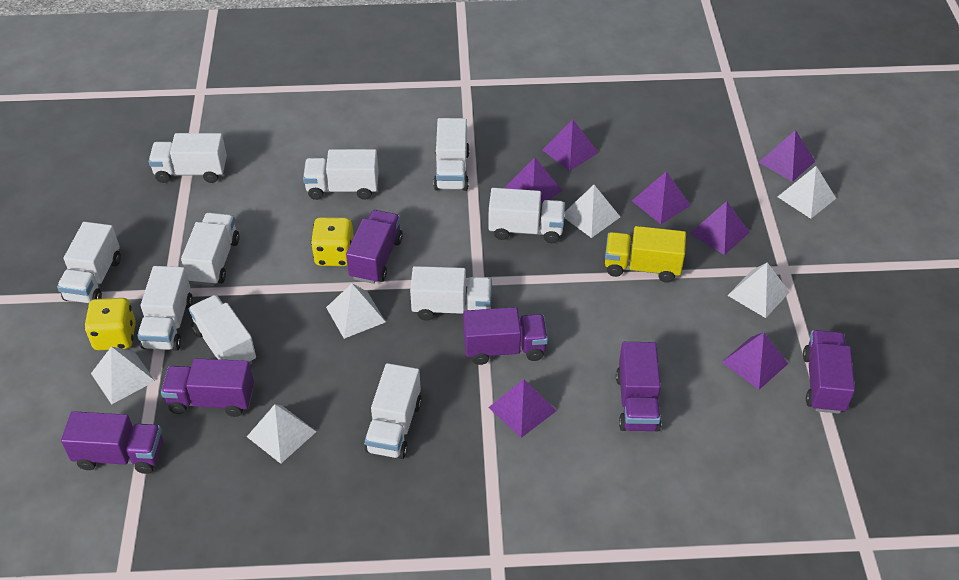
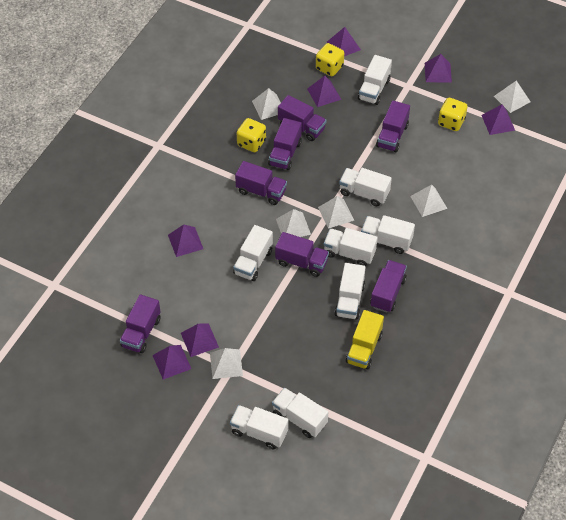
purple truck: [61,411,163,474] [161,358,254,417] [346,210,403,284] [463,307,548,365] [616,342,662,432] [803,330,855,414] = 6 -> [120,294,161,353] [235,161,287,205] [268,118,302,170] [275,232,329,277] [278,95,326,141] [370,260,407,313] [376,100,410,152] = 7
white truck: [57,222,121,303] [137,266,193,351] [148,133,227,183] [181,213,240,286] [189,295,256,364] [303,149,379,200] [364,363,422,459] [410,266,492,321] [433,118,470,191] [488,188,565,243] = 10 -> [230,405,288,449] [233,225,273,281] [272,388,328,438] [324,228,378,266] [334,263,365,320] [339,168,392,206] [358,55,392,105] [361,215,415,254] = 8
yellow dice: [84,298,136,350] [311,217,354,266] = 2 -> [237,118,266,152] [316,43,344,76] [438,98,468,131] = 3

